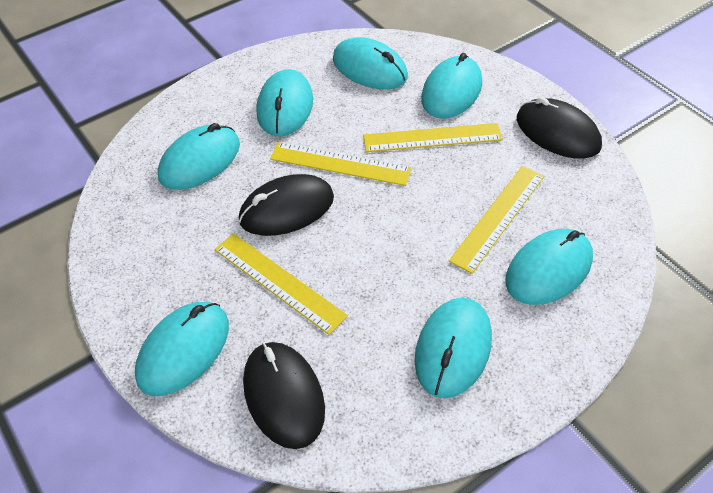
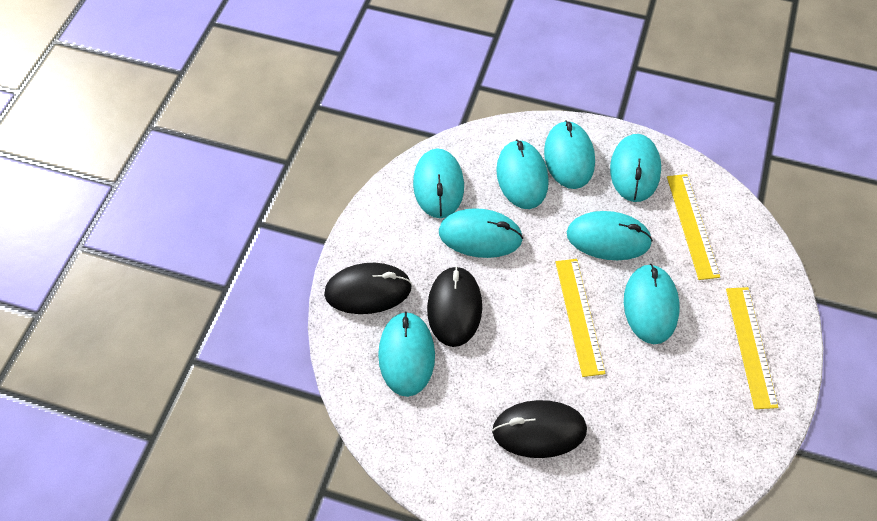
turquoise mouse: [135,302,229,396] [158,123,240,190] [257,69,313,136] [333,37,408,89] [414,298,492,398] [421,53,482,119] [505,229,593,305] = 7 -> [378,312,435,397] [413,149,464,218] [439,208,523,258] [496,140,549,209] [544,121,595,189] [567,211,653,260] [610,134,661,202] [624,264,680,344] = 8
yellow ruler: [215,233,348,335] [270,142,412,186] [363,123,503,152] [449,166,544,274] = 4 -> [555,259,606,377] [667,174,720,280] [726,287,778,409] = 3

